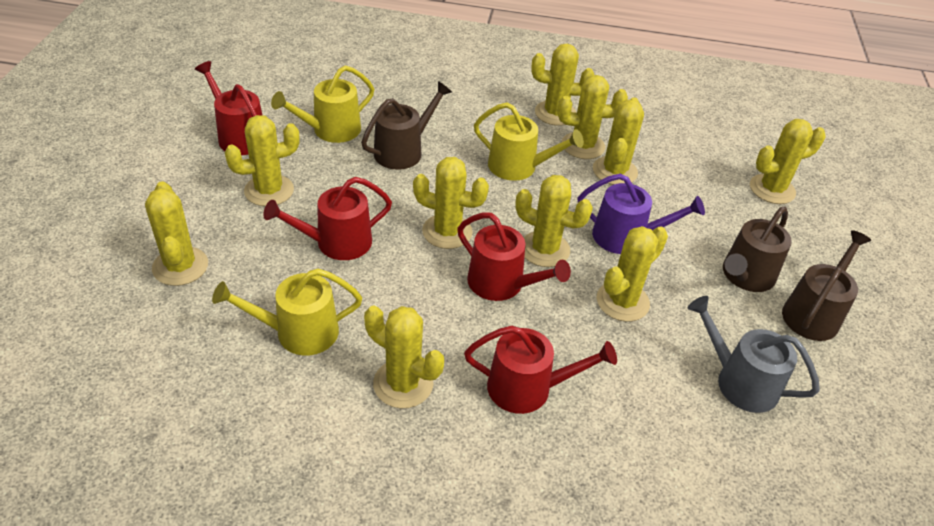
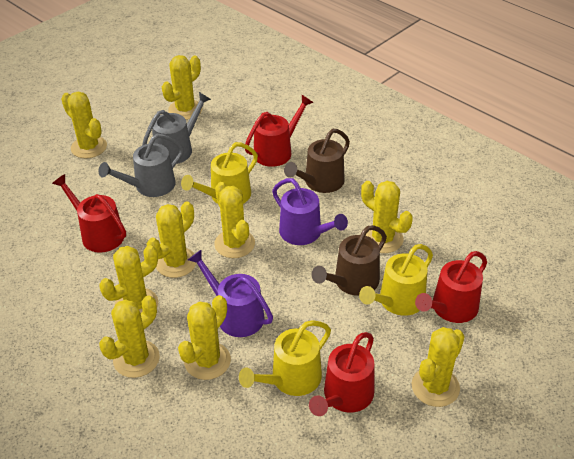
brown watering can: [361,81,452,170] [723,207,792,292] [782,230,871,341] = 3 -> [284,129,350,193] [312,225,387,296] = 2
grey watering can: [688,296,820,413] = 1 -> [98,134,184,197] [142,92,211,164] = 2
purple watering can: [578,174,705,254] = 1 -> [188,249,273,337] [272,178,348,245] = 2
yellow cactus: [145,181,208,286] [225,115,300,206] [364,305,444,409] [413,157,489,249] [515,175,593,267] [531,44,594,126] [557,75,628,159] [593,97,644,185] [597,226,668,322] [750,119,825,204] = 10 -> [61,92,107,158] [99,245,158,313] [99,296,160,378] [147,201,196,278] [162,55,202,120] [178,295,231,380] [214,182,255,258] [361,181,413,253] [412,327,465,407] = 9

